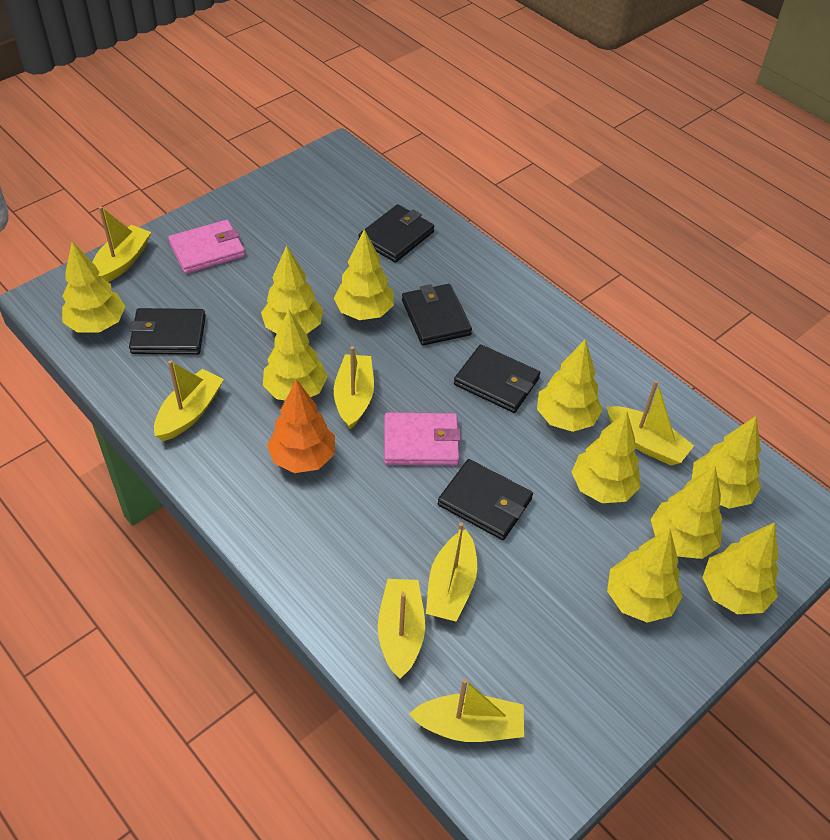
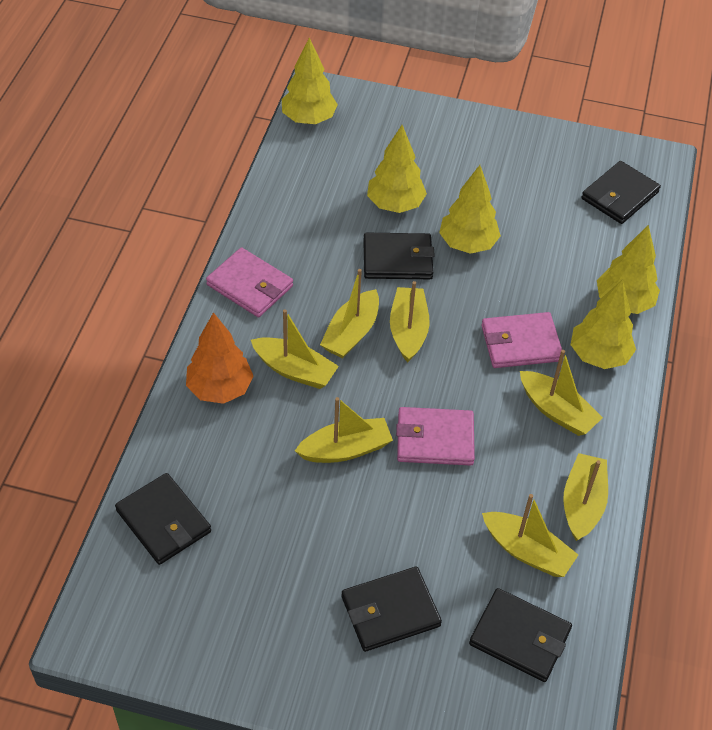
pink wallet: [168,220,245,274] [384,413,461,465] = 2 -> [206,247,293,317] [396,407,475,466] [481,312,562,368] = 3
yellow tree: [62,241,125,333] [261,245,323,334] [263,310,328,400] [334,229,394,320] [537,339,602,432] [572,411,641,503] [607,529,683,623] [651,466,722,559] [692,416,761,509] [702,522,779,614] = 10 -> [282,37,338,124] [367,125,427,213] [439,165,501,254] [570,279,636,369] [597,225,660,314] = 5

